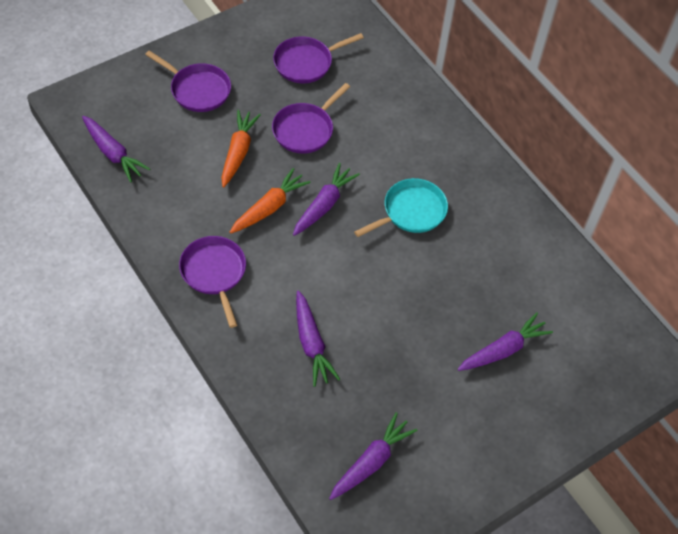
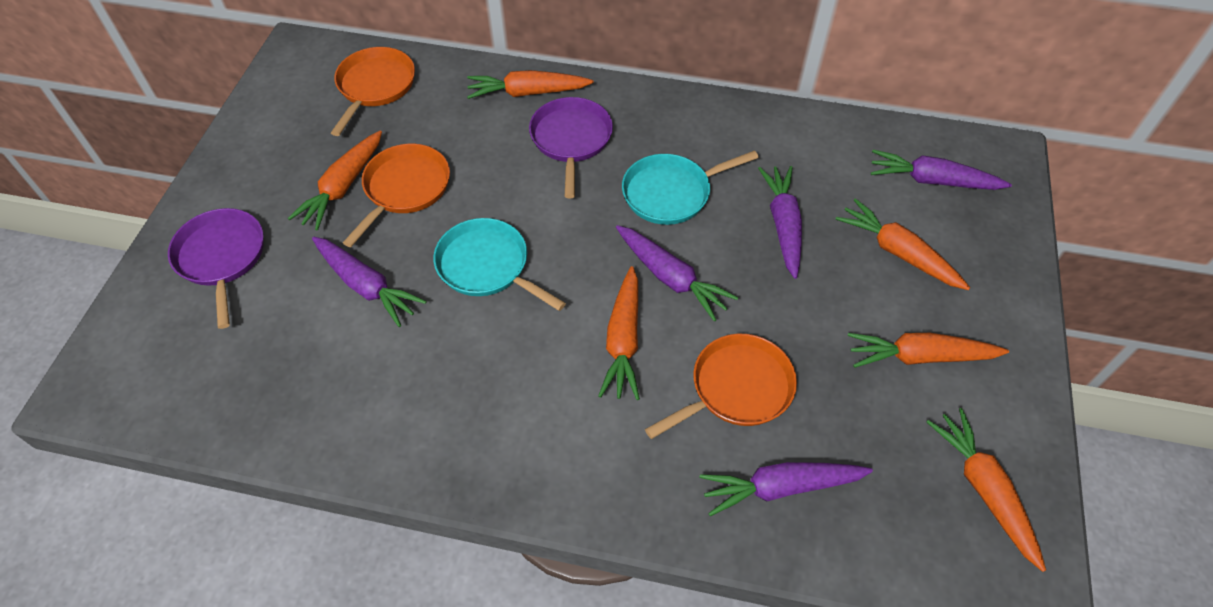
orange carrot: [221,110,261,187] [230,168,311,234] = 2 -> [288,130,382,231] [467,70,594,99] [598,266,640,400] [835,198,970,290] [848,333,1009,368] [927,408,1046,572] = 6
orange pan: none = 0 -> [331,47,415,136] [343,144,450,247] [645,334,797,439] = 3
purple pan: [145,51,231,112] [179,236,246,328] [272,83,350,154] [273,33,364,83] = 4 -> [168,208,264,329] [529,97,613,198] = 2
turquoise pan: [354,178,448,237] = 1 -> [433,218,566,311] [622,150,759,225] = 2

